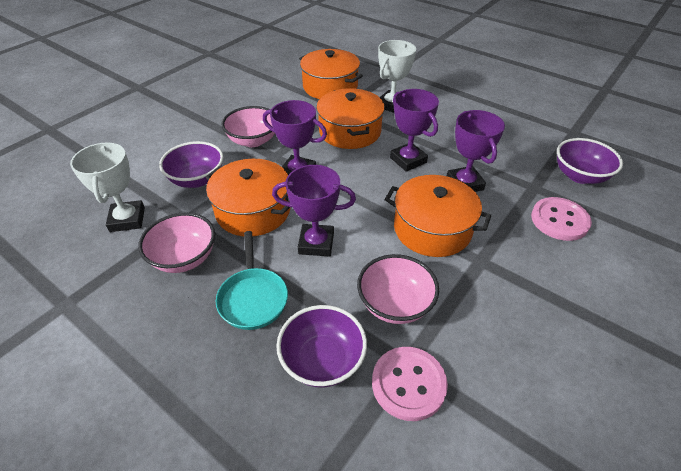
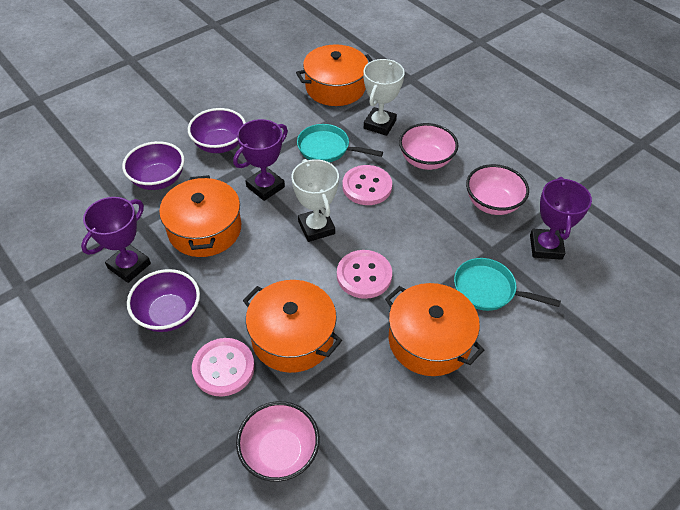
pink button: [372,347,448,421] [531,197,592,241] = 2 -> [192,338,255,397] [337,250,392,299] [342,165,392,205] = 3
purple trophy: [263,100,327,175] [272,165,356,257] [390,89,439,172] [447,110,505,192] = 4 -> [81,197,151,283] [233,119,288,201] [530,177,592,260] = 3
turquoise pan: [216,231,288,330] = 1 -> [297,124,383,162] [454,258,561,311] = 2

